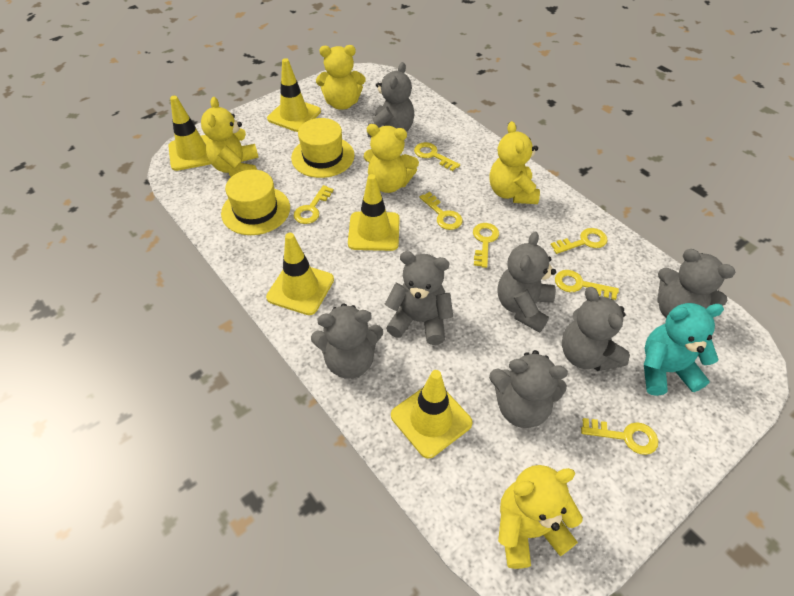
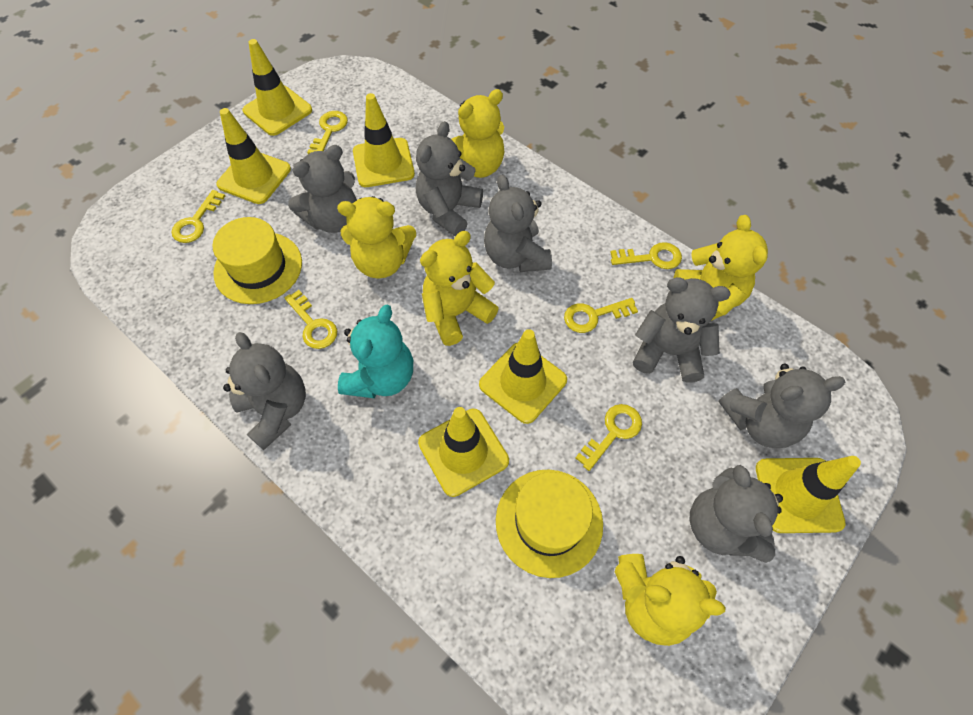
yellow key: [294,185,334,224] [414,142,460,171] [419,192,463,230] [473,223,499,268] [551,228,608,254] [555,270,619,300] [581,418,658,455] = 7 -> [172,190,225,243] [285,290,337,349] [307,111,348,154] [564,298,638,333] [575,404,642,471] [610,242,682,269] = 6
yellow traffic cone: [168,96,211,171] [266,233,334,315] [267,58,321,132] [348,174,400,251] [391,370,473,459] = 5 -> [216,108,291,204] [243,39,312,136] [353,93,415,187] [418,407,509,497] [479,329,567,424] [756,456,861,533] = 6

